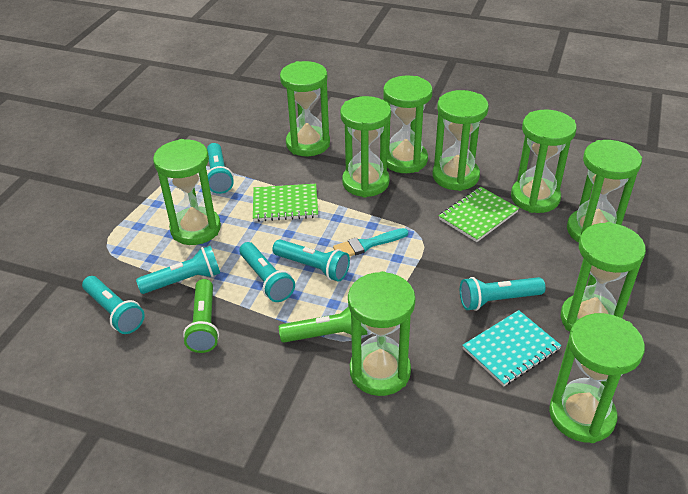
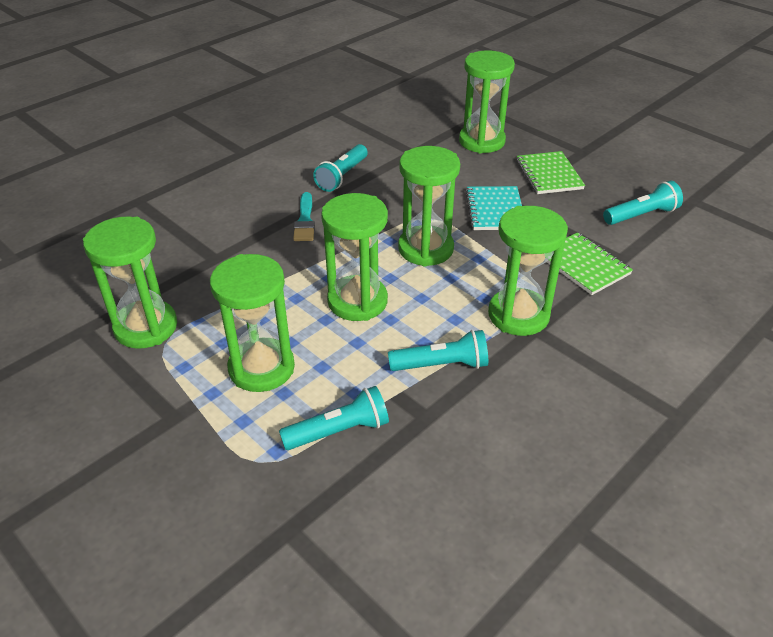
green flashlight: [183,279,219,353] [279,307,367,342] = 2 -> none = 0
green hourglass: [153,139,221,245] [280,61,330,156] [340,96,391,197] [348,271,416,396] [383,76,432,173] [433,90,489,191] [511,110,577,213] [549,313,645,443] [560,222,646,332] [567,140,642,243] = 10 -> [83,217,177,348] [210,254,295,392] [321,193,388,321] [398,146,460,266] [459,50,515,153] [488,206,568,336] = 6
turquoise flashlight: [82,276,145,334] [136,246,220,294] [207,143,234,194] [239,242,295,302] [272,239,350,282] [460,277,546,311] = 6 -> [279,386,389,450] [313,144,368,192] [388,330,488,371] [603,181,683,225] = 4

